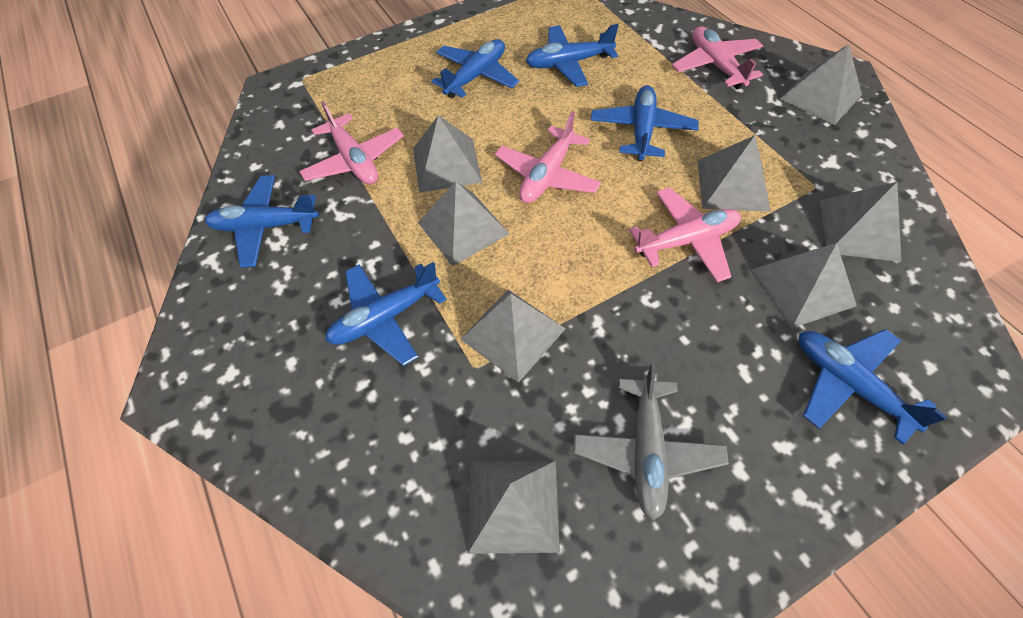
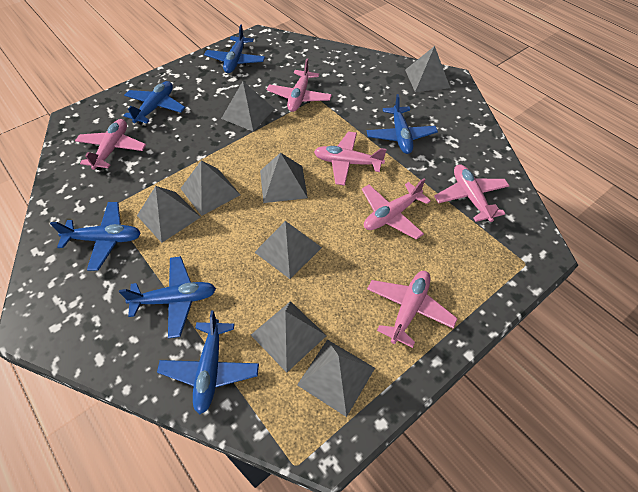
grey plane: [574,363,729,520] = 1 -> none = 0
pink plane: [299,101,404,184] [495,111,601,203] [629,187,741,282] [672,26,763,89] = 4 -> [75,119,146,170] [267,58,332,112] [314,131,387,186] [362,178,431,240] [367,271,458,348] [434,164,509,222] = 6

